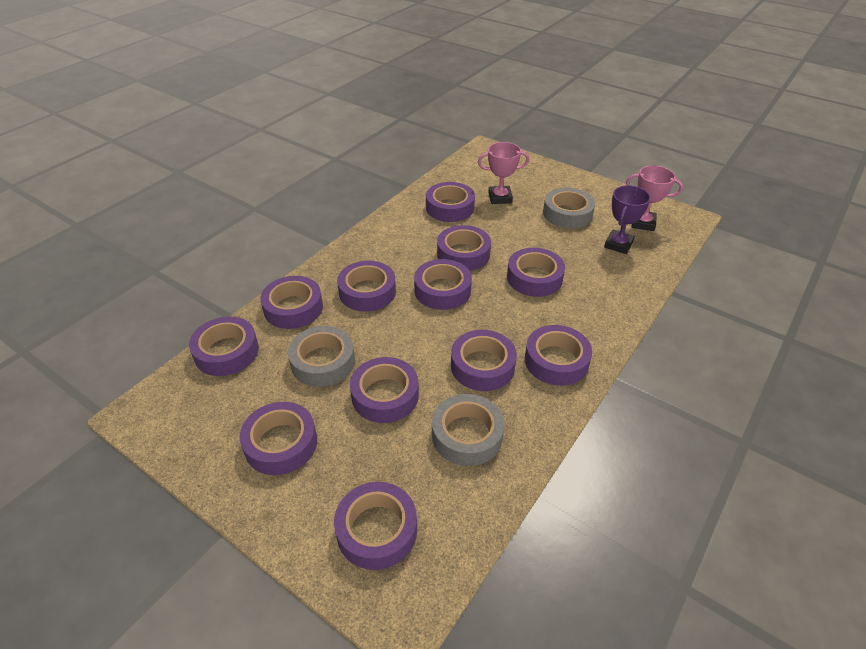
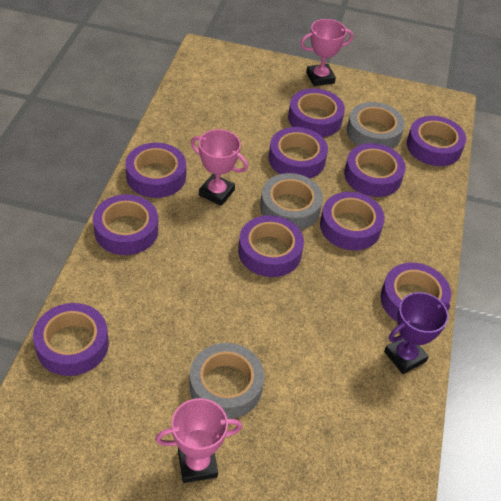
pink trophy: [478,142,529,204] [626,165,683,231] = 2 -> [155,398,242,483] [191,129,248,206] [300,19,353,86] = 3
purple tape: [189,317,259,376] [239,402,317,475] [260,276,323,329] [334,482,417,570] [337,261,396,312] [350,357,419,423] [414,259,472,310] [426,182,475,222] [437,225,491,271] [451,330,517,391] [507,248,565,297] [525,325,592,386] = 12 -> [33,303,109,376] [93,194,158,255] [125,143,186,198] [238,215,304,277] [269,127,328,179] [288,88,345,137] [320,192,385,250] [344,143,406,197] [381,263,451,321] [407,116,466,166] = 10

